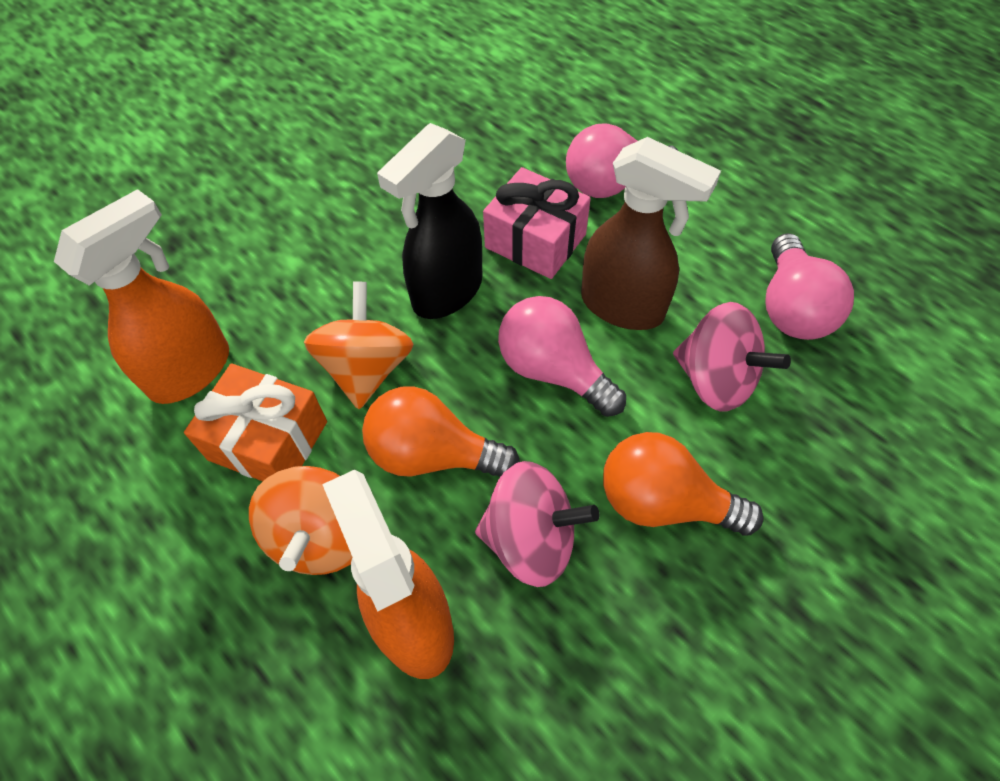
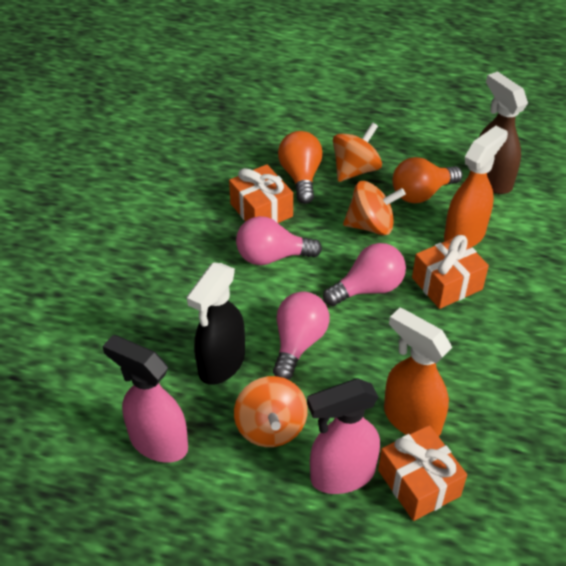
orange gift: [184,363,327,481] = 1 -> [229,164,293,223] [378,425,467,521] [412,235,489,309] = 3
orange spinning top: [249,466,352,575] [304,281,414,409] = 2 -> [234,376,308,447] [333,122,382,182] [343,181,406,235] = 3
pink gift: [483,167,591,279] = 1 -> none = 0
pink spinning top: [475,461,600,587] [673,302,791,412] = 2 -> none = 0
pink spray bottle: none = 0 -> [102,335,188,463] [307,378,380,494] = 2

